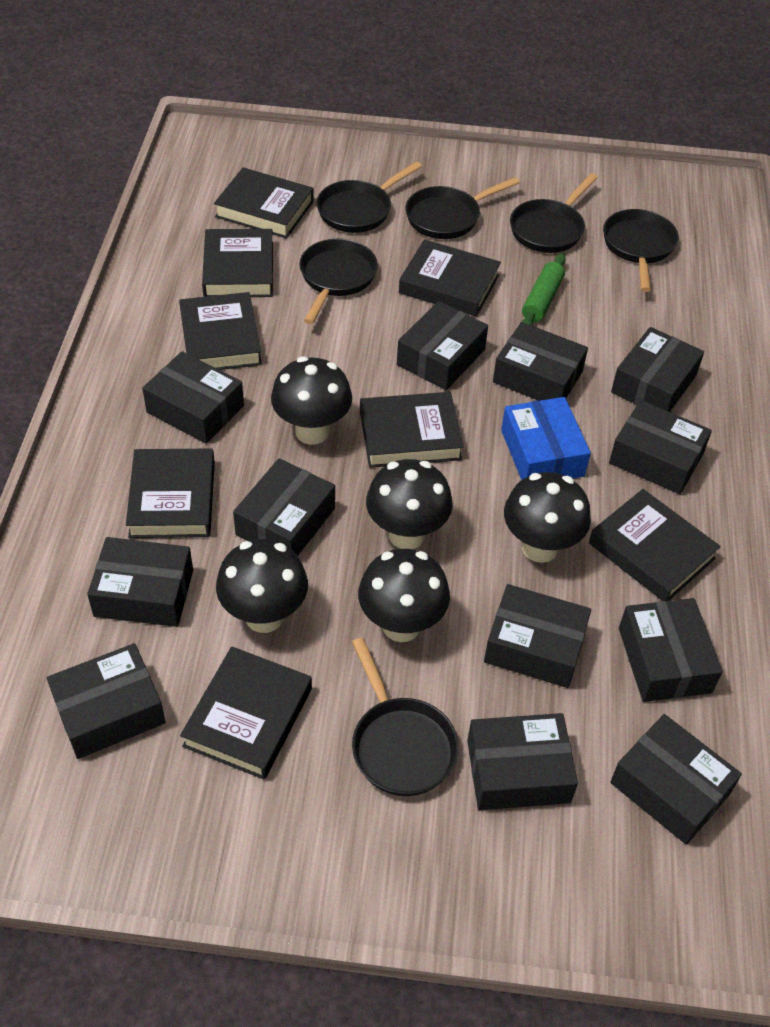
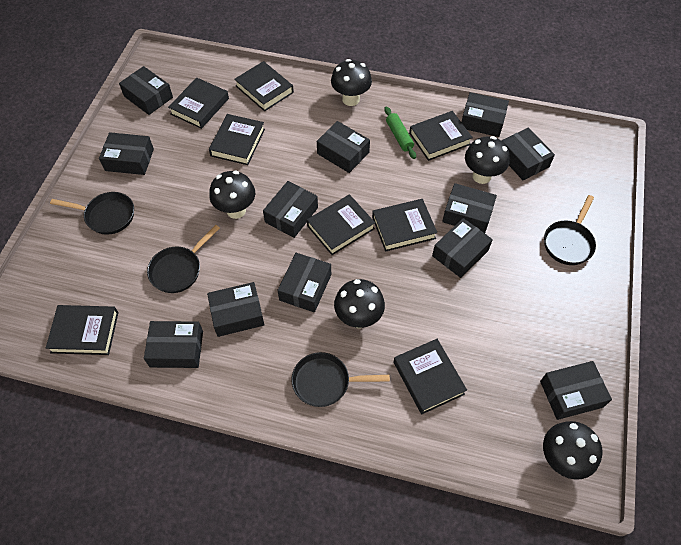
black pan: [299,239,378,324] [316,161,422,233] [352,637,459,796] [405,177,520,239] [510,173,598,253] [603,209,679,292] = 6 -> [50,192,134,235] [147,225,220,293] [291,352,390,407] [544,195,596,265] = 4
blue box: [501,397,591,480] = 1 -> none = 0

